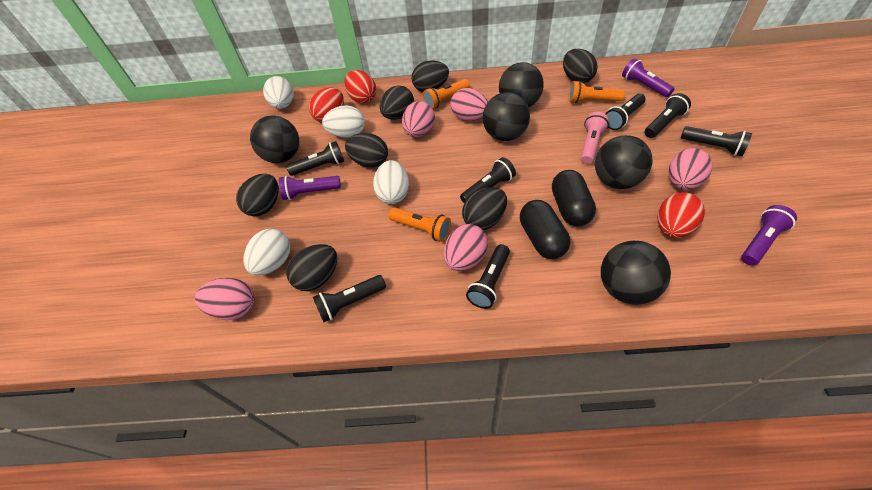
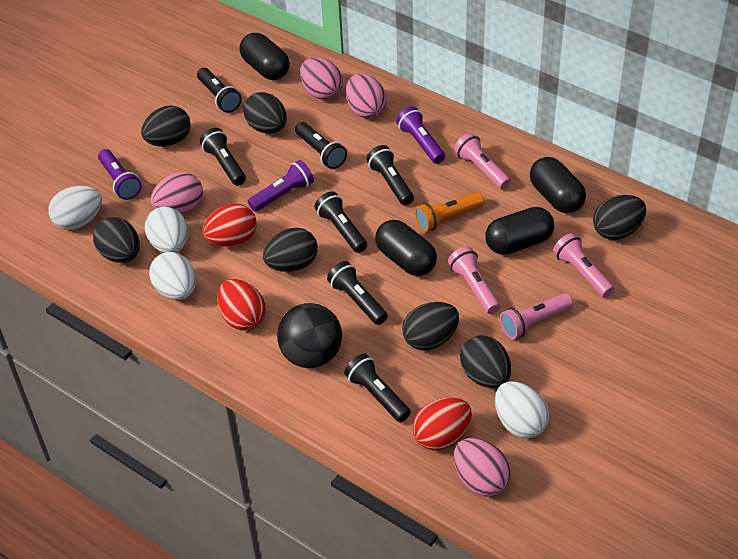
black ball: [250,115,299,163] [483,92,530,141] [499,62,544,107] [595,135,652,189] [601,241,671,305] = 5 -> [277,303,342,368] = 1
black capsule: [520,200,570,259] [552,170,596,226] = 2 -> [240,33,290,80] [375,220,437,276] [485,207,554,255] [530,157,586,213] = 4
orange flashlight: [388,207,451,242] [423,79,470,109] [569,81,625,103] = 3 -> [415,192,484,232] = 1
pink egg: [195,278,254,320] [402,101,435,137] [444,224,488,271] [450,88,488,121] [669,148,712,190] = 5 -> [151,172,203,214] [300,57,343,100] [346,74,387,118] [454,438,511,496] = 4
pink flashlight: [581,112,609,164] = 1 -> [448,247,500,314] [454,133,511,189] [500,293,573,339] [553,233,615,298] = 4

